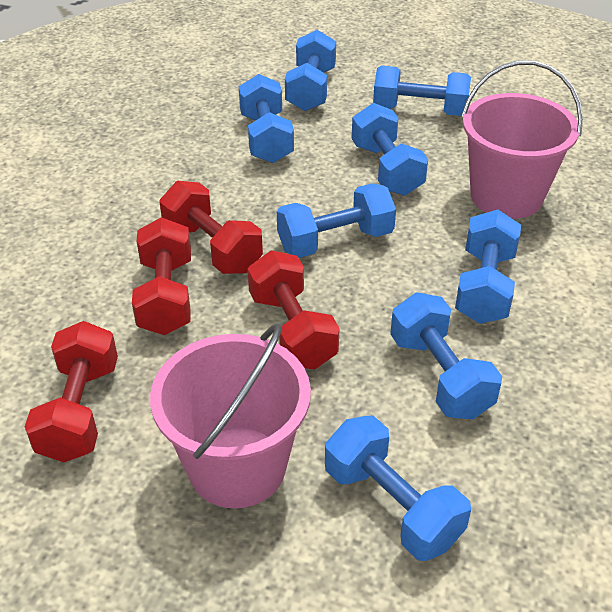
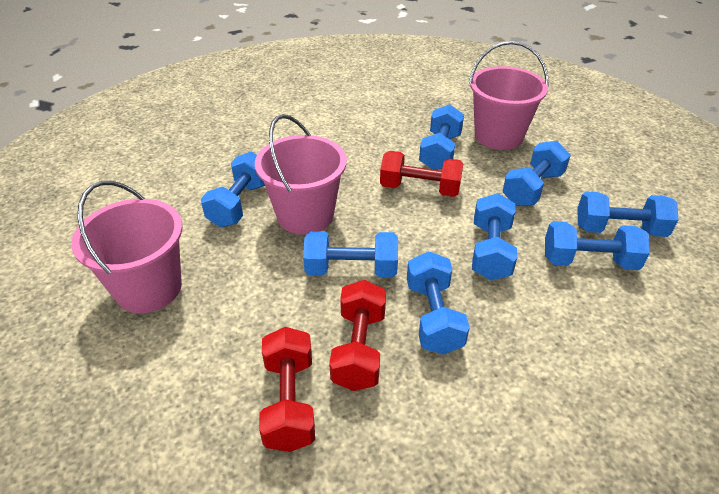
pink bucket: [150,323,311,509] [461,60,583,219] = 2 -> [71,181,183,313] [255,114,347,235] [469,41,549,150] = 3
red dumbbell: [25,321,118,462] [132,217,191,335] [159,181,263,274] [248,251,340,370] = 4 -> [259,327,315,452] [329,280,386,391] [380,151,463,197] = 3

